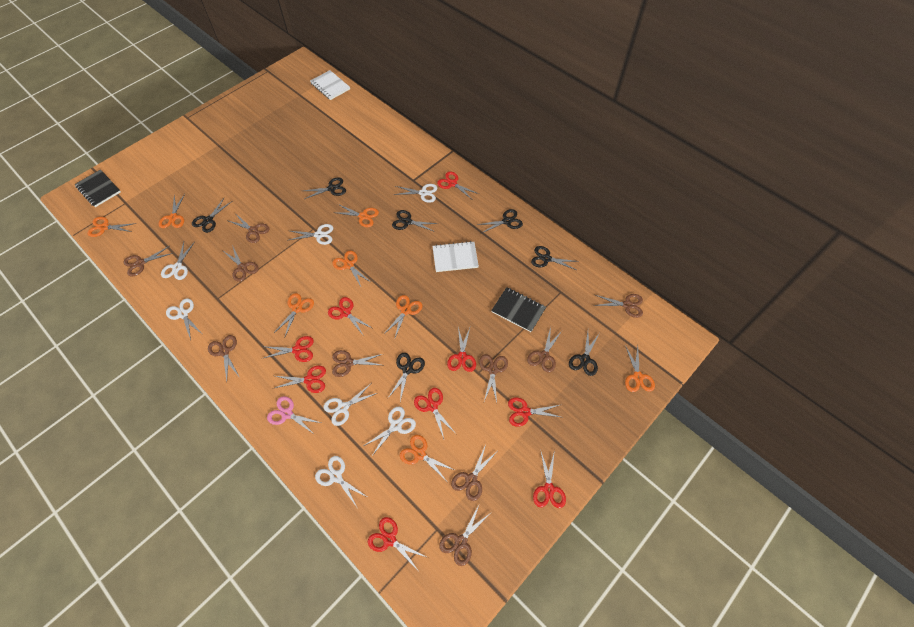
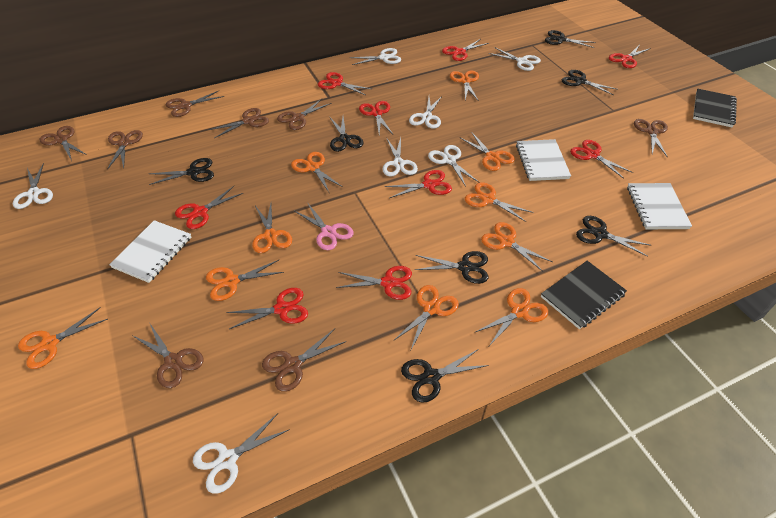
brown scissors: [123,246,173,277] [208,335,240,382] [223,245,259,282] [229,213,269,243] [332,350,382,377] [439,503,490,566] [451,444,496,501] [479,354,508,402] [527,327,562,373] [594,294,643,318] = 10 -> [40,126,87,161] [107,130,143,170] [132,322,204,388] [166,91,224,117] [209,108,269,138] [262,329,347,392] [277,99,332,130] [634,119,668,158] = 8
orange scissors: [87,217,136,237] [159,194,185,228] [274,293,314,336] [332,251,372,287] [333,204,379,227] [383,295,422,340] [400,435,454,480] [625,345,655,392] = 8 -> [18,307,108,369] [206,260,284,301] [252,204,292,253] [291,152,343,192] [393,285,459,350] [450,71,479,101] [461,132,515,171] [465,182,533,222] [474,288,548,346] [481,222,553,271] = 10
white notebook: [310,70,350,100] [433,241,479,272] = 2 -> [109,220,191,283] [516,139,571,181] [627,183,692,229] = 3

